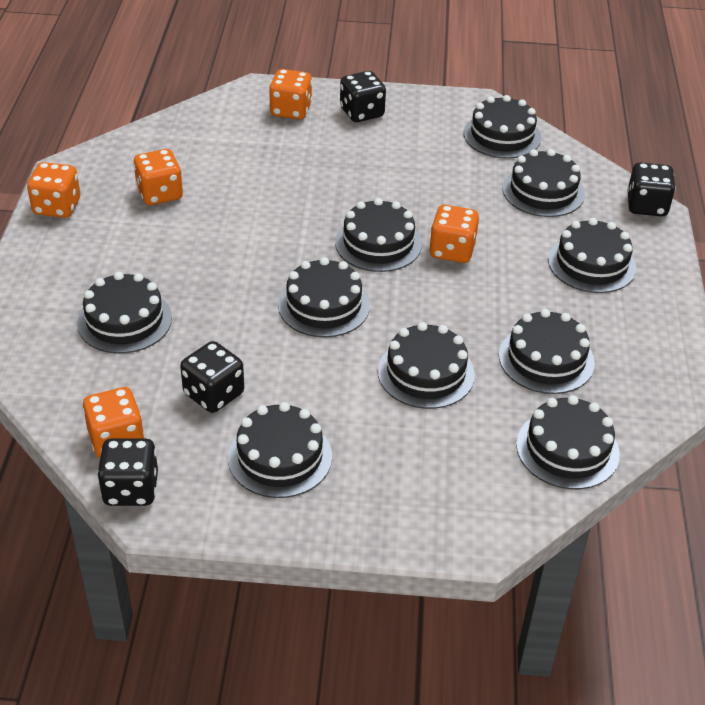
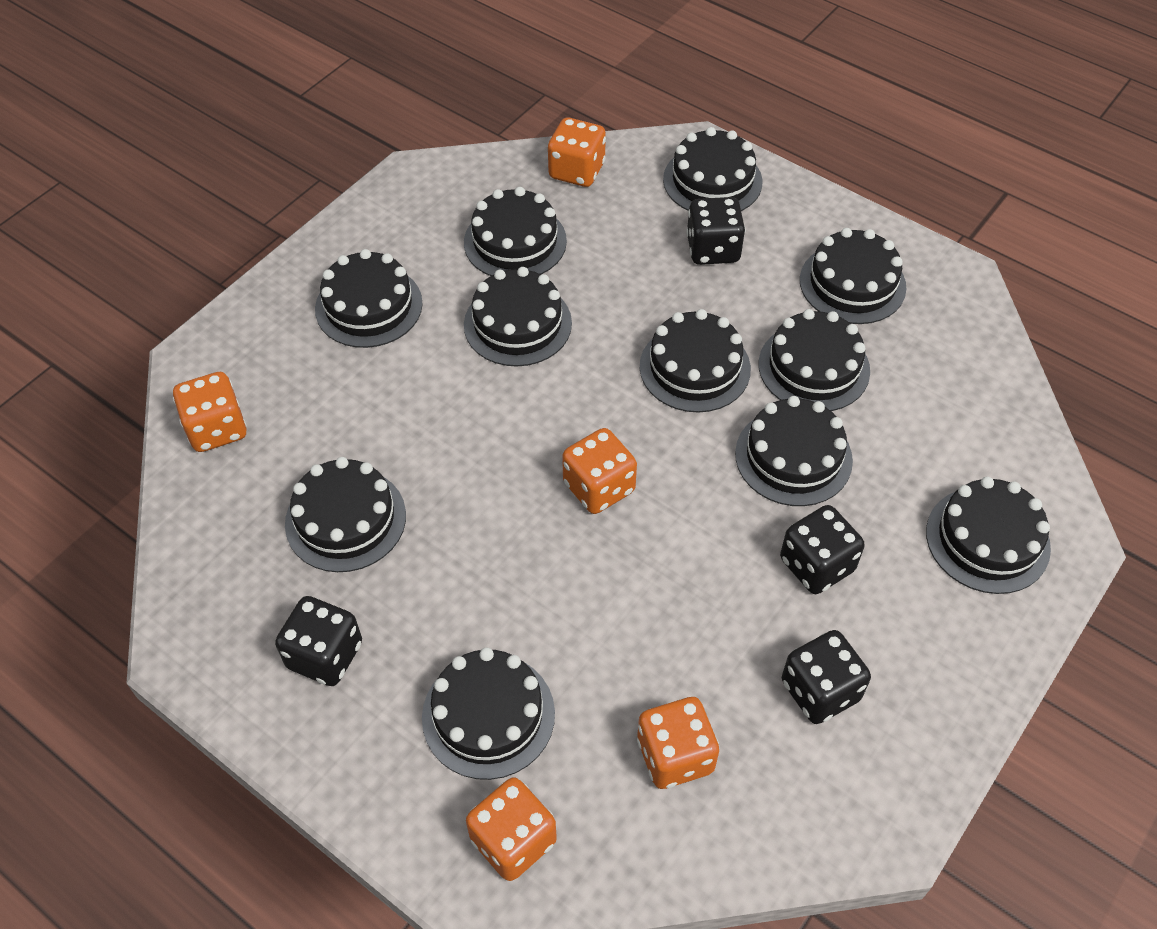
black cake: [77,272,172,354] [228,402,332,498] [278,257,370,337] [335,198,422,272] [378,322,475,409] [464,95,541,159] [499,309,595,394] [503,149,585,217] [516,395,620,489] [548,218,637,293] = 10 -> [285,457,406,572] [315,249,423,348] [422,647,555,780] [464,187,567,276] [464,267,572,367] [640,309,751,413] [663,127,762,211] [735,396,853,506] [759,309,870,411] [800,228,906,324] [926,477,1051,594] = 11

